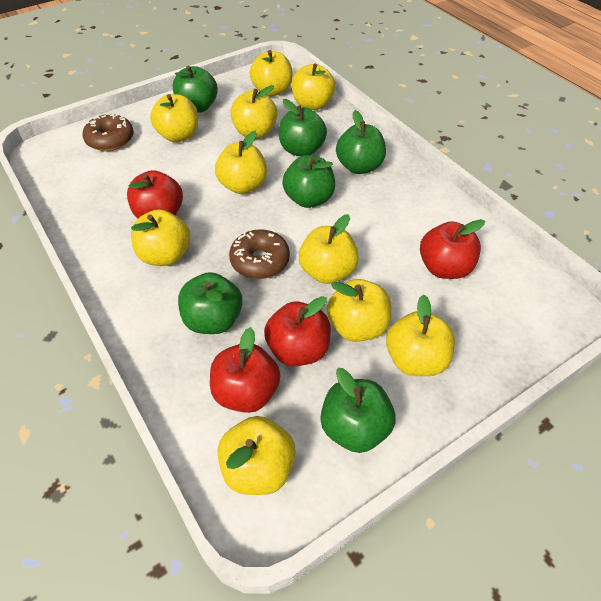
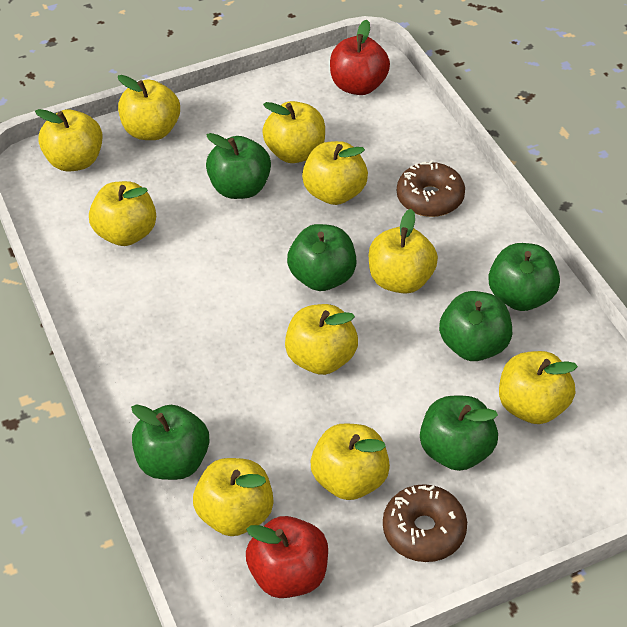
red apple: [127,170,183,218] [210,327,281,413] [264,296,331,366] [420,219,485,279] = 4 -> [246,516,328,598] [330,20,390,95] = 2

